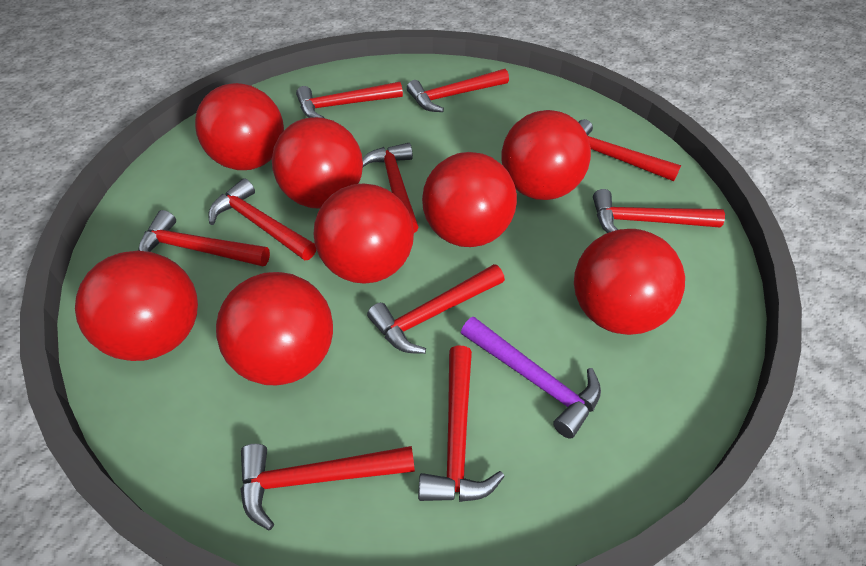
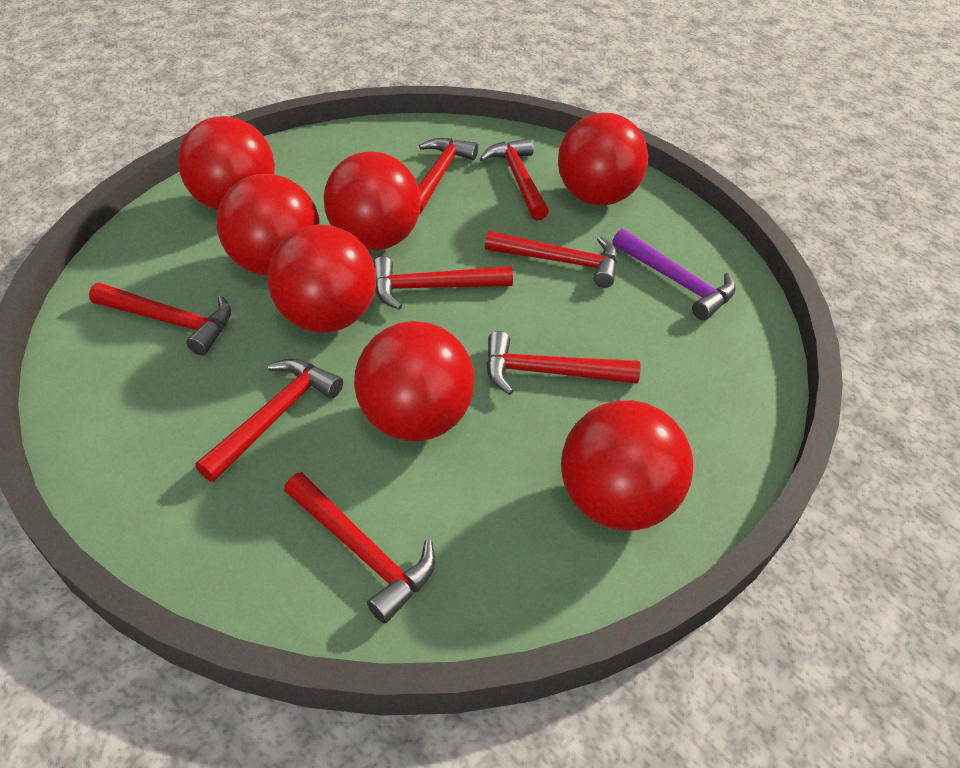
red ball: [75,251,198,361] [195,83,284,170] [216,272,333,385] [272,117,363,209] [313,183,414,284] [422,152,517,247] [501,110,591,200] [574,229,685,335] = 8 -> [178,116,275,210] [217,174,320,276] [268,224,376,332] [324,151,421,250] [354,321,474,441] [558,113,648,206] [561,400,693,531] = 7
red hammer: [138,210,270,267] [208,178,316,260] [241,444,415,530] [296,82,403,118] [362,143,418,233] [367,264,505,354] [407,69,509,112] [418,345,505,502] [578,119,681,181] [593,189,725,233] = 10 -> [89,283,231,355] [195,359,343,482] [284,472,435,623] [373,256,513,310] [418,138,478,214] [480,138,549,220] [485,231,618,288] [486,331,641,395] = 8

